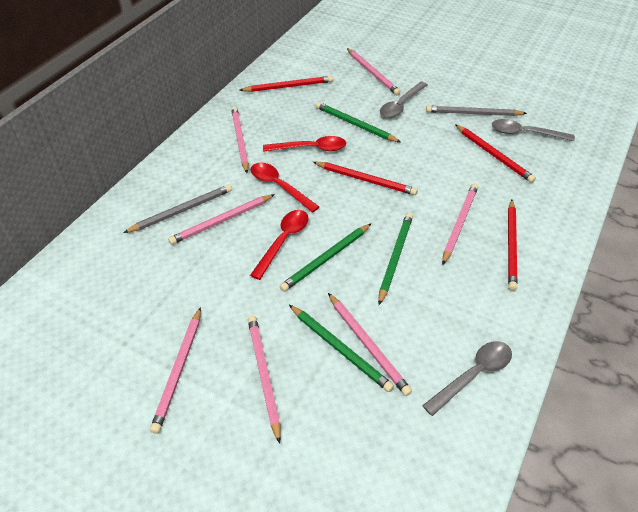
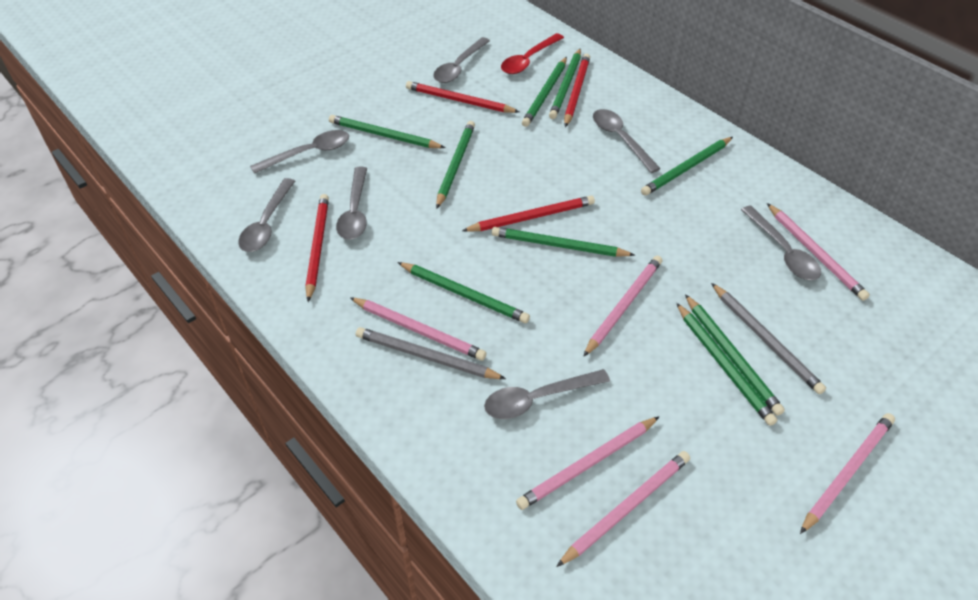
green pencil: [279,223,372,292] [289,305,394,392] [316,102,400,142] [378,213,413,305] = 4 -> [329,115,446,148] [397,262,530,323] [436,121,475,209] [492,227,635,257] [522,57,567,127] [549,48,581,119] [641,137,733,196] [677,303,777,426] [685,294,785,416] = 9
grey spoon: [380,82,428,118] [422,341,512,416] [492,119,575,141] = 3 -> [238,178,295,252] [250,130,349,174] [336,167,367,240] [433,37,490,83] [484,369,610,419] [593,109,661,173] [741,205,821,280] = 7
pink pencil: [150,307,201,434] [168,194,275,245] [231,106,249,173] [248,316,281,444] [328,293,412,396] [347,48,401,95] [442,184,478,265] = 7 -> [350,297,486,361] [516,417,659,510] [556,451,690,567] [583,256,662,357] [767,203,870,301] [800,413,895,534] = 6
red spoon: [250,210,309,280] [251,163,319,213] [263,136,346,152] = 3 -> [501,33,564,74] = 1

